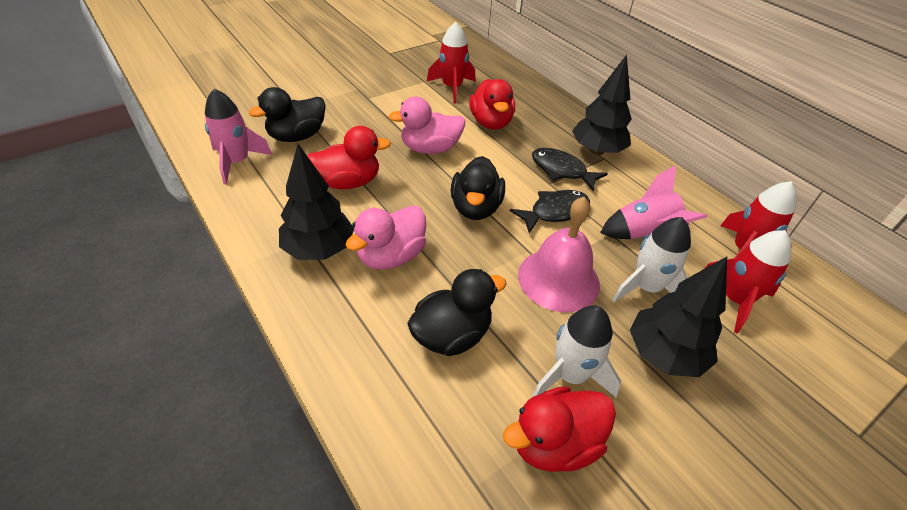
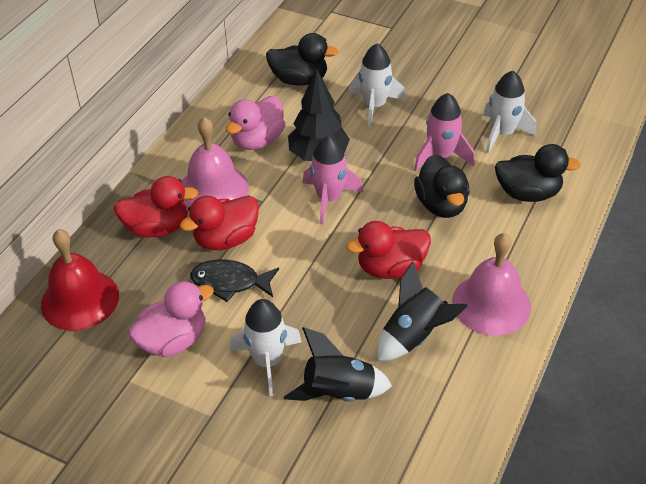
black fish: [510,190,590,233] [532,148,608,192] = 2 -> [190,259,279,302] = 1
black rocket: none = 0 -> [284,327,392,402] [377,261,468,361] = 2
black tree: [279,144,354,260] [572,54,632,155] [630,257,727,377] = 3 -> [288,69,350,161] = 1
pink bell: [518,197,600,312] = 1 -> [182,117,248,207] [452,233,531,336] = 2
red bell: none = 0 -> [41,229,119,331] = 1
red rocket: [427,22,476,103] [704,230,792,333] [720,181,797,258] = 3 -> none = 0
white rocket: [532,305,621,398] [612,217,691,302] = 2 -> [230,299,302,396] [349,44,406,127] [483,71,537,153] = 3

